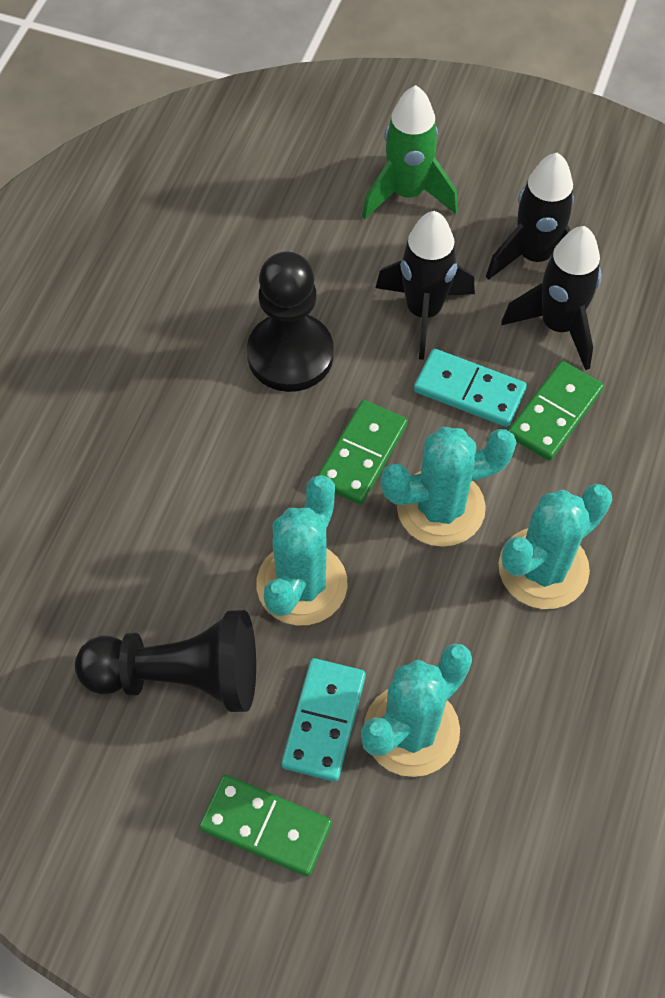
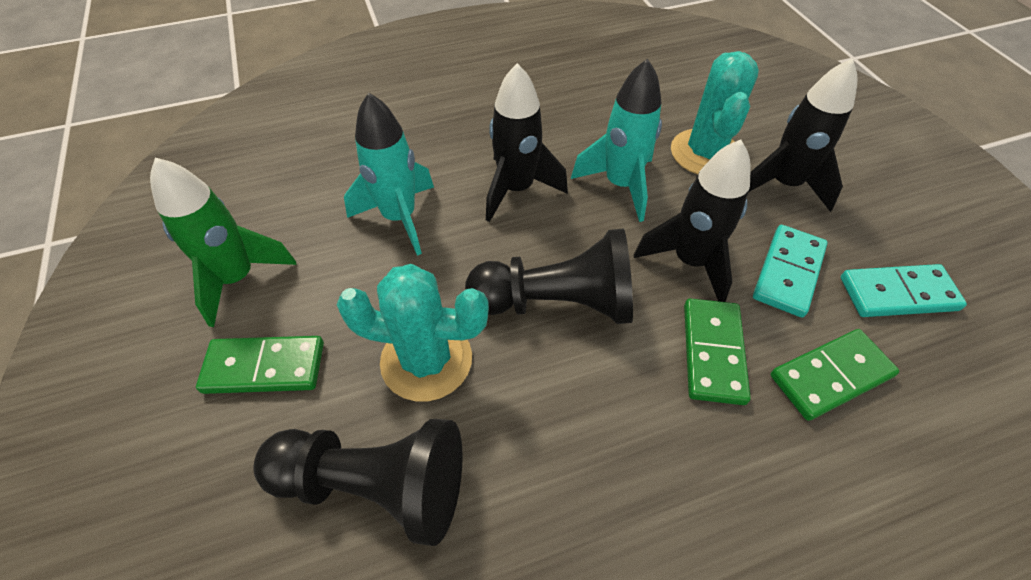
turquoise cactus: [256,475,348,625] [361,643,472,777] [381,426,517,547] [499,484,612,609] = 4 -> [337,264,489,401] [671,51,759,174] = 2
turquoise rocket: none = 0 -> [344,93,434,255] [571,59,662,222] = 2

